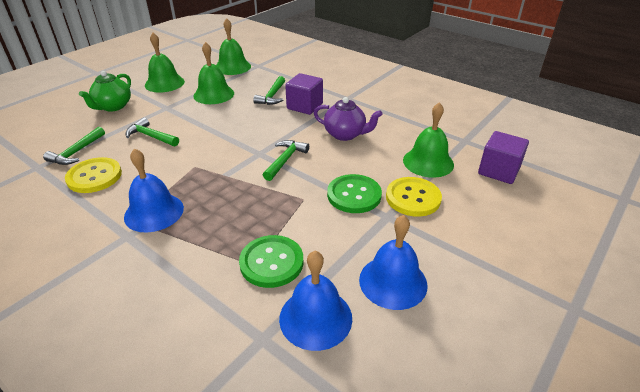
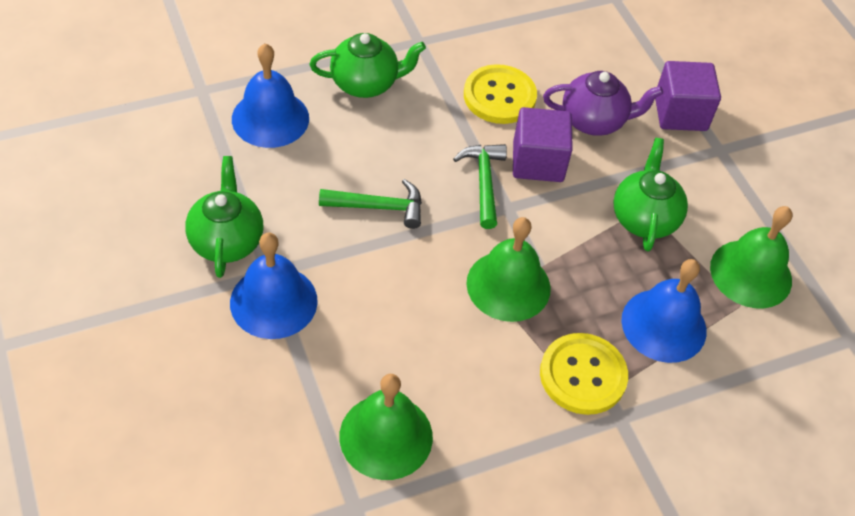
green bell: [145,33,185,93] [193,42,234,104] [216,18,251,75] [403,102,454,178] = 4 -> [339,374,433,480] [466,217,551,322] [710,206,793,308] = 3
green button: [239,235,303,288] [327,174,382,213] = 2 -> none = 0
green hammer: [43,127,105,165] [125,118,179,147] [253,76,285,105] [263,140,309,181] = 4 -> [319,179,422,229] [453,144,507,229] = 2
green teapot: [79,71,131,111] = 1 -> [185,156,264,278] [310,33,426,98] [613,138,688,252] = 3

